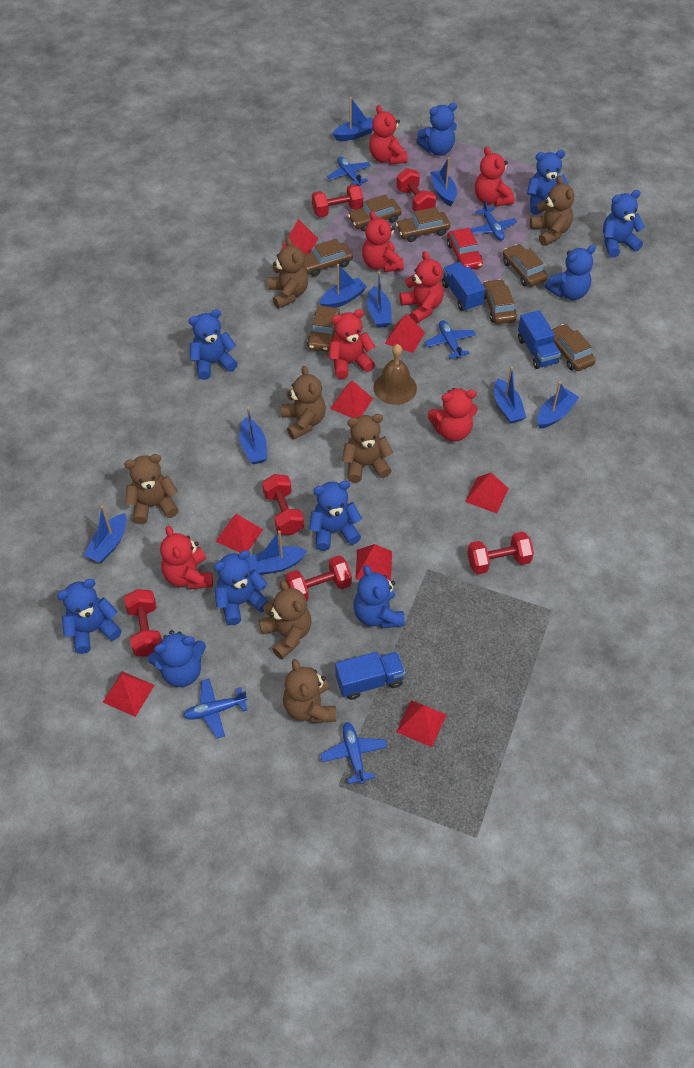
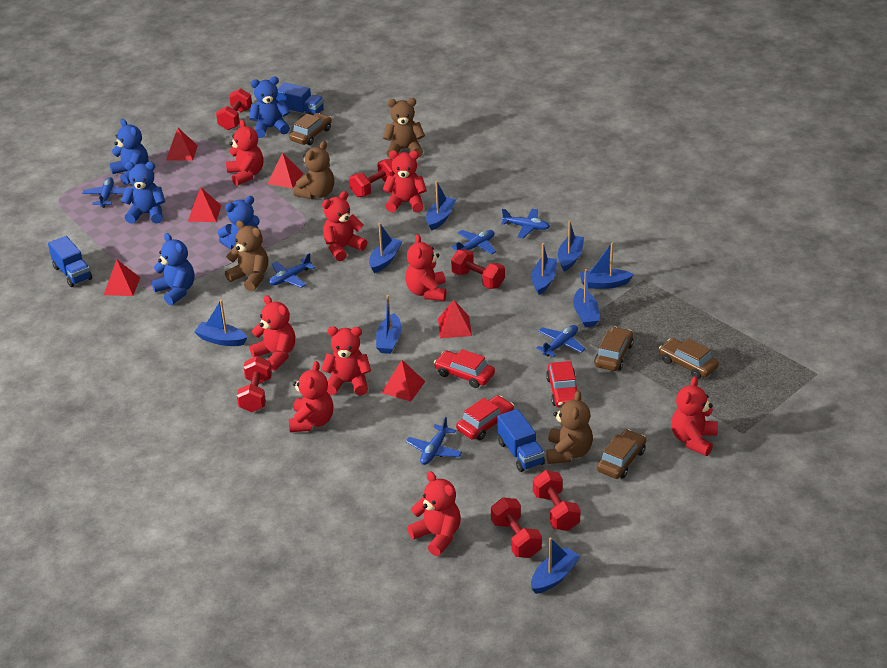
blue plane: [183,678,247,739] [320,722,387,784] [327,157,371,186] [424,320,476,359] [470,200,517,241] = 5 -> [82,177,126,208] [269,253,315,288] [406,417,462,465] [451,230,496,255] [501,209,550,238] [536,325,585,357] = 6
blue teddy bear: [57,579,122,654] [148,630,206,687] [189,309,238,380] [214,550,269,625] [309,481,362,551] [353,565,405,628] [416,103,457,156] [527,150,568,215] [545,245,596,300] [603,190,645,258] = 10 -> [110,119,148,185] [121,162,165,224] [152,233,195,305] [218,196,260,250] [249,77,290,138] = 5
brown bell: [373,344,417,405] = 1 -> none = 0
brown car: [303,239,353,277] [307,306,340,352] [348,194,402,231] [396,207,450,242] [483,279,517,324] [503,244,548,287] [551,324,596,371] = 7 -> [289,113,332,145] [594,327,634,371] [597,429,646,479] [659,338,719,379] = 4
brown teddy bear: [124,454,179,524] [259,580,311,659] [268,237,308,309] [282,366,326,440] [283,659,336,723] [342,414,393,483] [530,176,574,246] = 7 -> [225,220,268,291] [294,141,335,199] [383,98,425,159] [546,391,593,464] = 4
red car: [447,228,483,269] = 1 -> [434,349,495,388] [456,395,514,440] [546,361,581,407] = 3
red pyramid: [103,671,155,717] [216,514,263,553] [281,219,318,254] [330,380,373,418] [355,544,392,581] [385,313,425,353] [397,700,446,747] [465,473,509,513] = 8 -> [104,260,141,296] [166,128,198,161] [188,187,221,222] [267,152,304,188] [382,360,425,402] [438,300,472,338] = 6
red teddy bear: [160,526,213,589] [329,309,375,379] [362,211,404,272] [369,105,408,165] [400,251,444,323] [428,388,478,441] [475,146,514,206] = 7 -> [226,120,264,186] [249,295,295,371] [289,361,334,432] [321,326,371,396] [322,191,367,261] [383,150,427,213] [405,234,446,301] [407,471,461,556] [671,376,718,456] = 9

